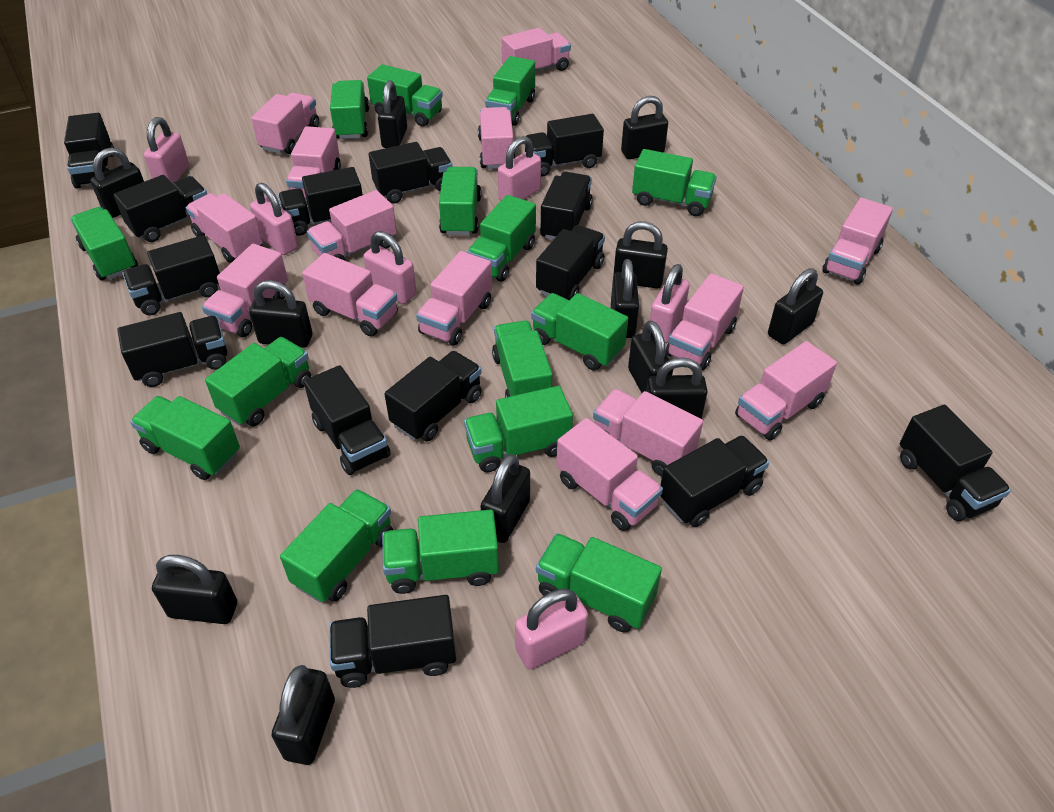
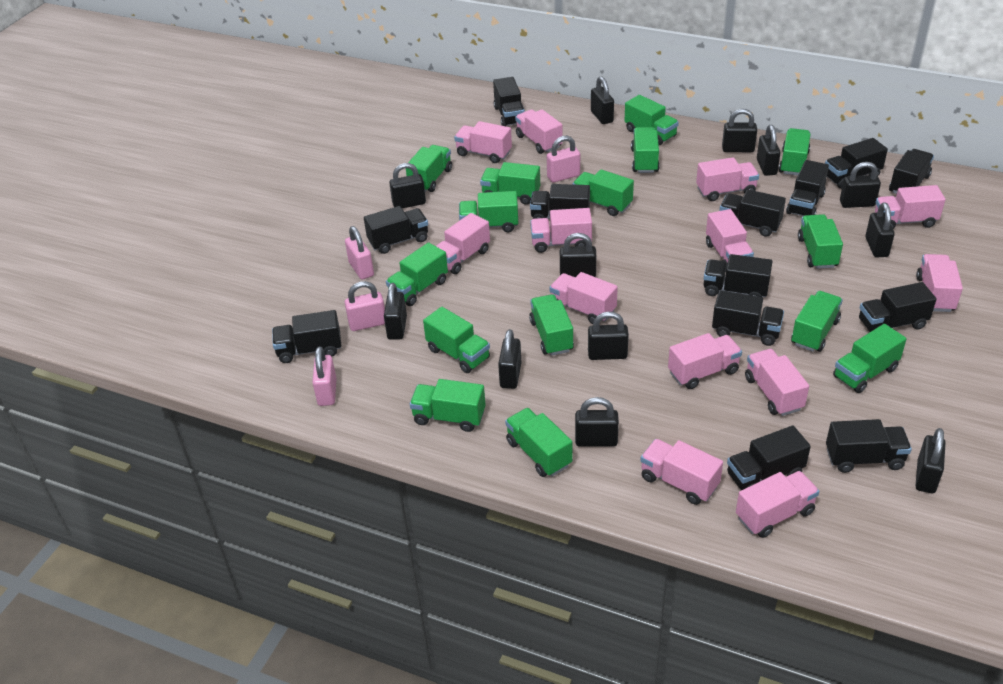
black truck: [64,113,114,189] [114,175,207,242] [117,312,227,387] [122,235,220,316] [278,167,363,236] [304,365,391,475] [329,595,456,688] [369,142,452,203] [385,351,482,442] [524,114,604,177] [536,225,605,300] [540,172,593,240] [660,435,769,527] [900,405,1011,521] = 14 -> [272,310,341,363] [364,206,428,254] [493,77,525,126] [530,184,590,219] [704,254,773,297] [712,290,784,346] [719,190,786,237] [727,426,811,490] [786,160,829,216] [825,138,888,189] [826,419,912,473] [859,282,937,332] [889,149,934,194] = 13
pink padlock: [144,117,189,183] [250,183,298,255] [363,231,417,304] [498,136,541,201] [515,589,588,669] [650,264,690,343] = 6 -> [312,346,336,406] [345,226,374,280] [345,281,385,331] [547,136,580,182] = 4
pink truck: [186,193,263,263] [202,244,288,337] [251,93,319,154] [286,126,341,200] [302,253,398,336] [307,190,397,260] [416,251,492,346] [478,107,516,169] [502,28,571,71] [556,418,663,531] [593,389,703,476] [665,273,744,370] [735,341,837,440] [822,198,893,285] = 14 -> [436,213,490,274] [454,121,512,163] [515,109,563,154] [530,208,592,253] [549,272,618,324] [640,439,723,505] [668,333,742,389] [696,157,759,201] [706,209,754,269] [736,471,819,538] [745,349,809,416] [875,185,946,229] [916,254,963,312] = 13

